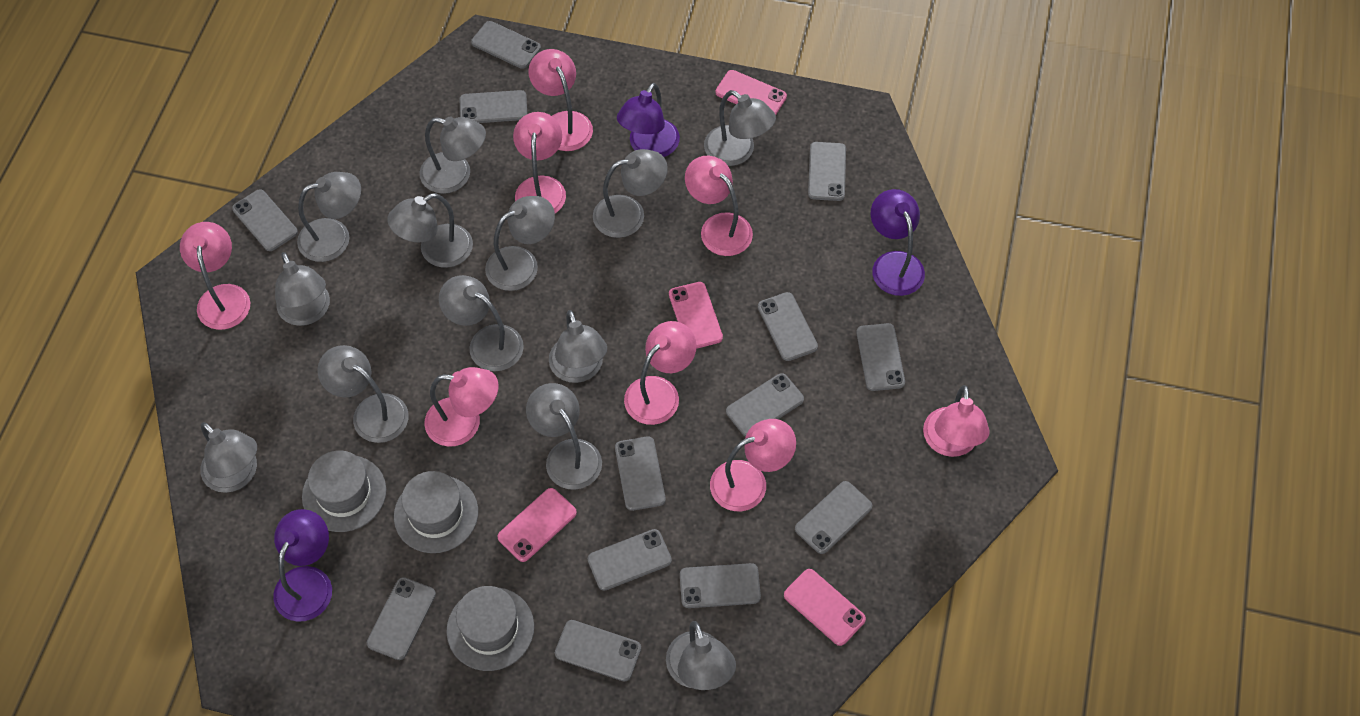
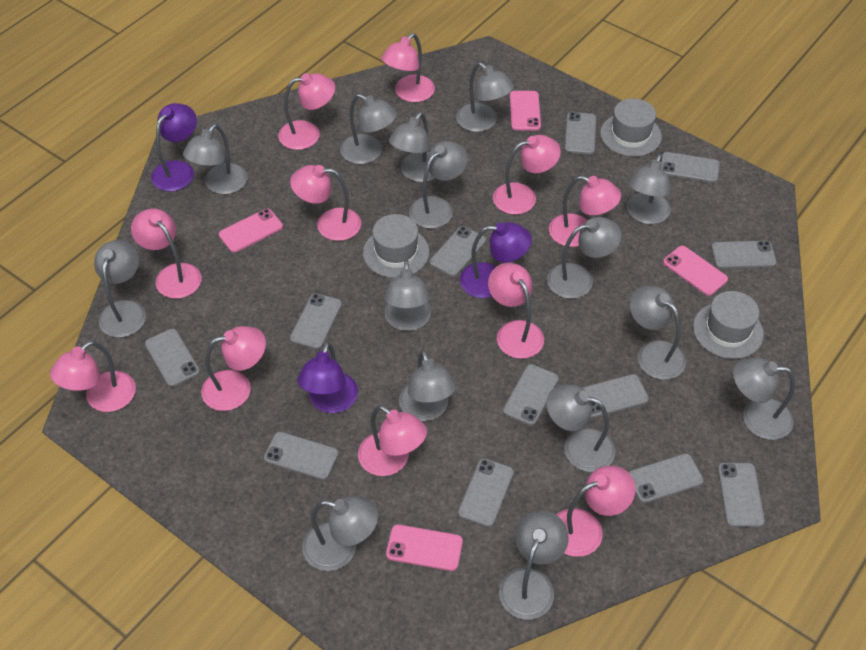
grey lamp: [200,422,257,493] [275,252,330,326] [297,172,361,262] [317,345,408,443] [387,193,473,268] [420,117,486,194] [439,275,524,371] [485,196,555,291] [526,383,602,490] [549,310,607,383] [593,149,668,238] [666,621,736,690] [704,90,776,166] = 13 -> [94,240,146,338] [183,124,248,194] [302,496,378,571] [340,94,397,164] [384,260,431,331] [389,112,435,182] [399,350,456,421] [409,141,468,229] [456,62,514,132] [499,511,569,620] [547,217,622,299] [547,385,615,472] [627,154,671,224] [630,286,686,380] [733,358,795,440] = 15
grey phone: [232,189,298,251] [366,577,436,660] [460,90,527,123] [471,21,541,69] [555,620,641,682] [588,529,672,591] [615,436,666,511] [680,563,761,608] [726,373,804,437] [758,292,818,361] [795,481,872,554] [808,142,846,201] [856,323,905,391] = 13 -> [145,329,200,387] [264,432,338,480] [290,293,342,349] [430,226,486,277] [458,458,514,527] [503,364,559,426] [565,112,596,154] [582,374,649,418] [629,454,704,503] [661,152,720,183] [711,241,776,268] [718,463,765,527] = 12
pink lamp: [180,222,251,330] [424,367,499,446] [513,112,566,213] [528,49,593,151] [624,321,697,425] [685,156,753,256] [710,419,796,511] [923,385,989,457] = 8 -> [50,341,136,412] [131,209,202,299] [201,326,266,411] [278,73,335,150] [290,165,361,241] [358,405,427,476] [381,33,435,102] [488,263,544,359] [493,135,561,215] [549,176,621,247] [557,466,636,557] = 11

